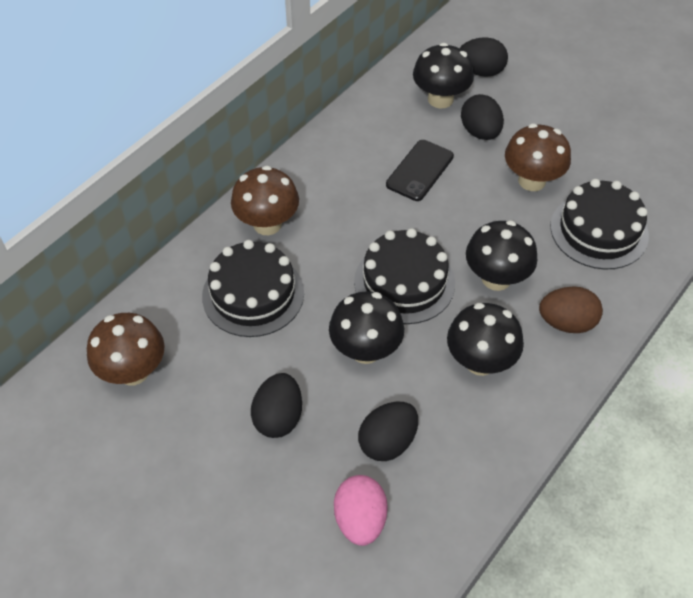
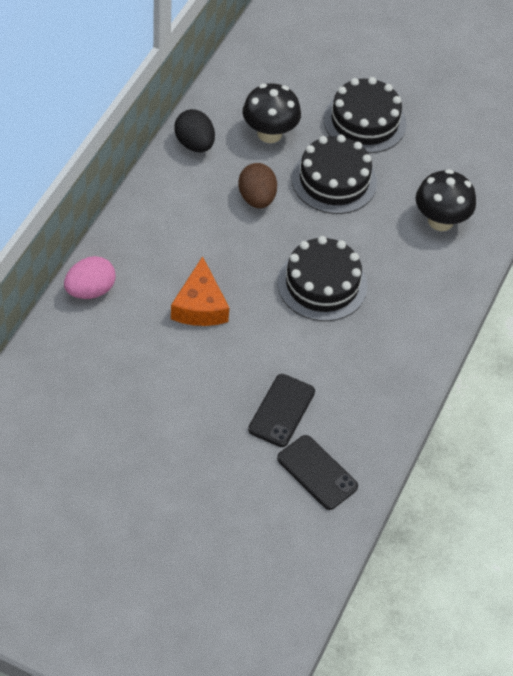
black egg: [251,373,302,438] [358,402,418,461] [460,37,508,77] [461,94,504,140] = 4 -> [174,109,215,152] = 1
black mushroom: [329,291,404,364] [413,43,474,108] [447,303,524,376] [466,220,537,291] = 4 -> [243,83,301,143] [416,169,476,231] = 2
black phone: [386,140,454,201] = 1 -> [248,374,315,447] [277,435,358,510] = 2
brown mushroom: [87,313,165,385] [231,165,299,235] [505,124,571,191] = 3 -> none = 0
orange cheese: none = 0 -> [171,256,229,326] = 1

